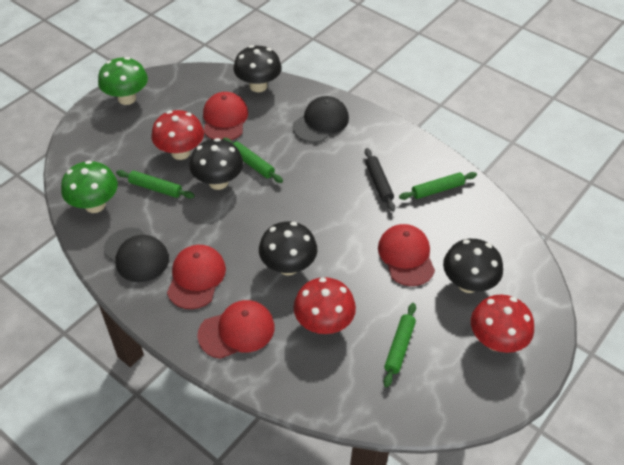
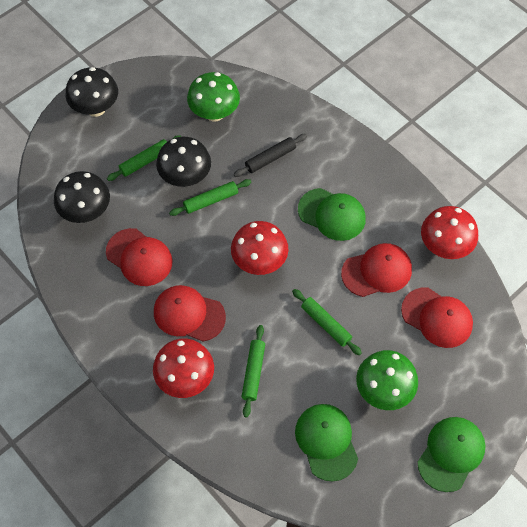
black cap: [104,227,169,282] [293,96,349,143] = 2 -> none = 0
black mushroom: [189,138,243,190] [233,45,282,92] [259,221,317,275] [443,239,503,293] = 4 -> [54,171,110,223] [65,67,118,117] [156,137,211,187] = 3
green cap: none = 0 -> [295,404,358,482] [298,188,366,241] [418,417,485,492] = 3

